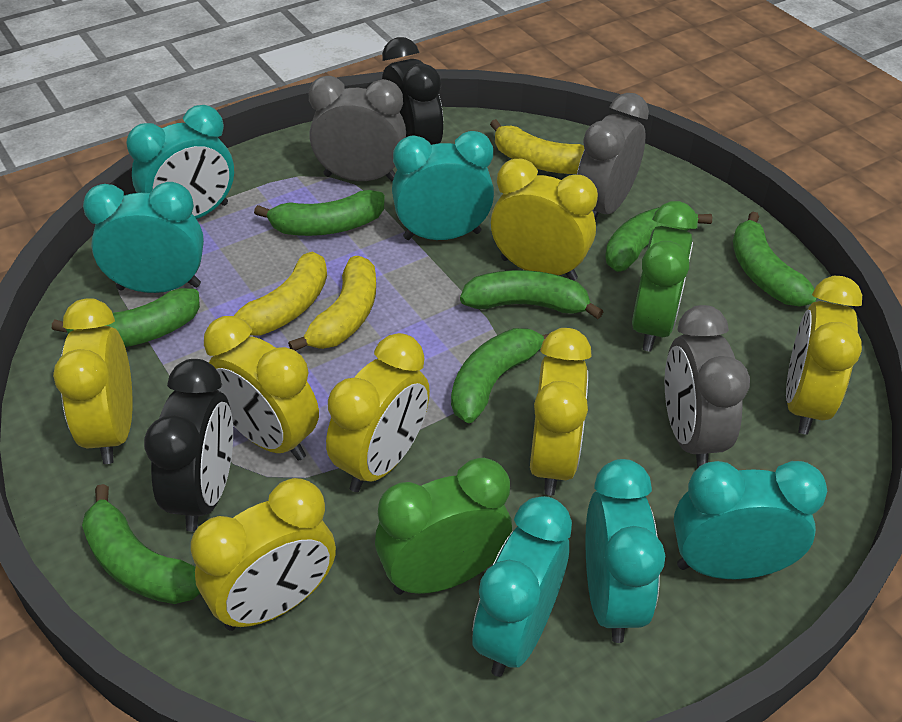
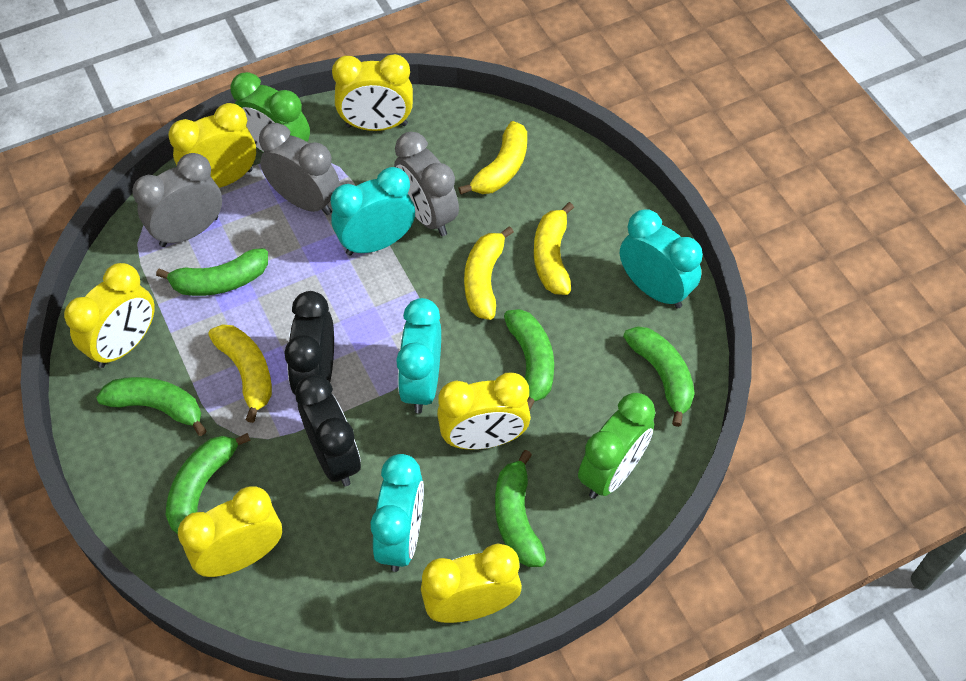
green banana: [52,288,200,347] [82,484,200,604] [254,190,385,236] [451,328,550,423] [460,270,604,319] [605,207,712,272] [733,211,817,307] = 7 -> [96,377,207,436] [156,248,268,296] [166,433,251,534] [495,450,546,567] [504,309,554,411] [623,326,695,427] = 6
turquoise clock: [83,182,204,293] [126,105,234,219] [392,131,494,240] [472,496,572,677] [586,459,665,643] [674,461,827,579] = 6 -> [331,167,415,256] [370,454,424,572] [396,298,441,413] [620,209,703,308] = 4
yellow banana: [234,251,327,336] [288,256,376,351] [490,119,584,174] = 3 -> [208,324,272,423] [458,121,527,195] [464,226,514,320] [534,202,574,295] = 4
yellow clock: [53,298,133,464] [191,478,336,631] [204,316,319,461] [326,333,430,492] [491,159,598,281] [530,328,592,495] [786,276,862,435] = 7 -> [64,263,155,368] [168,103,256,188] [178,486,282,577] [332,54,413,131] [421,544,522,623] [437,373,531,450] = 6

